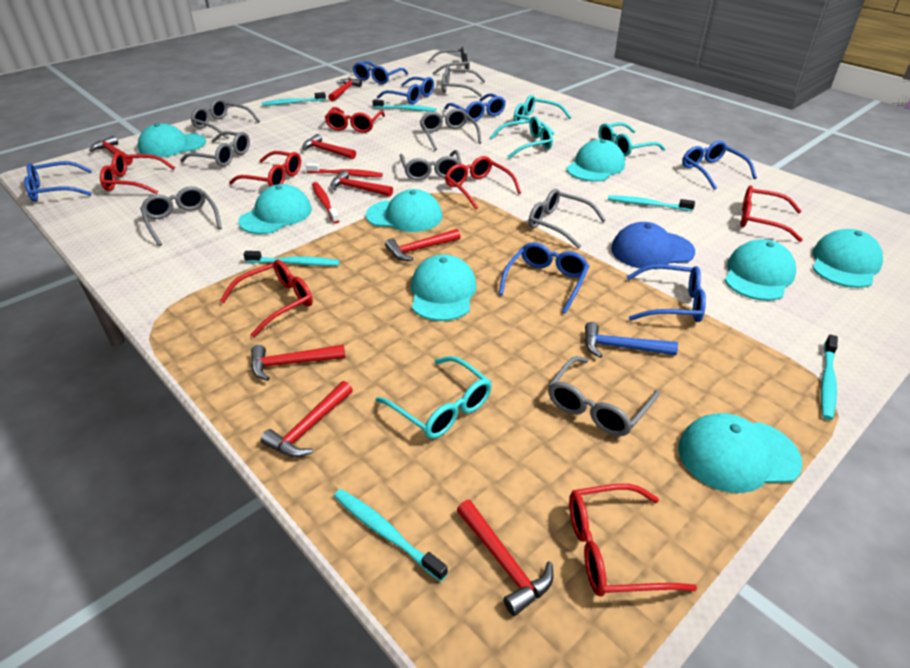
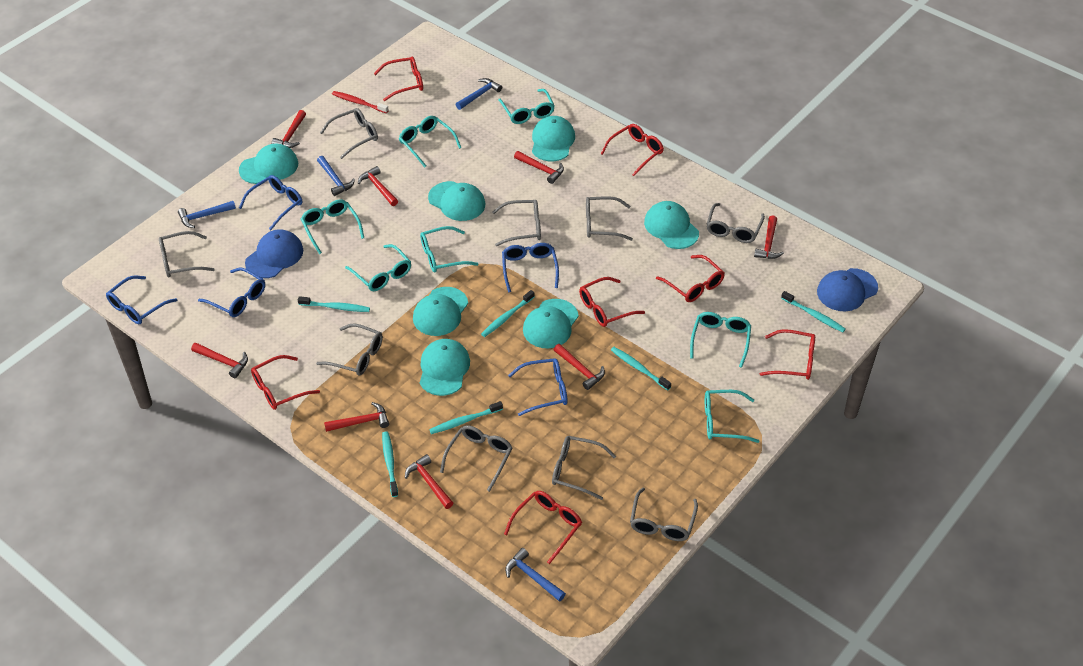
blue cap: [611,222,695,268] = 1 -> [245,229,303,278] [817,268,878,311] = 2
blue glasses: [24,161,92,202] [353,61,408,84] [377,77,434,104] [444,93,506,121] [499,242,589,314] [627,264,706,322] [682,141,757,190] = 7 -> [106,276,177,324] [198,267,265,317] [239,175,302,230] [502,243,559,292] [508,358,568,416] = 5
blue hammer: [585,322,678,358] = 1 -> [178,201,236,228] [317,156,355,196] [456,78,502,110] [505,548,566,602] = 4
red toothbrush: [306,163,383,177] [312,182,339,224] = 2 -> [332,91,389,113] = 1
turquoise cap: [138,123,206,157] [238,184,312,234] [366,189,442,232] [411,254,477,321] [566,139,625,182] [678,413,802,493] [725,239,796,301] [812,229,883,288] = 8 -> [239,144,298,184] [413,287,468,336] [420,339,470,396] [428,181,485,221] [523,299,579,349] [532,116,575,161] [644,201,699,249] = 7
turquoise glasses: [376,356,492,439] [490,116,553,159] [514,95,571,135] [599,122,666,156] = 4 -> [301,200,364,254] [345,244,411,291] [399,116,461,168] [420,226,478,273] [498,89,555,124] [690,312,751,368] [705,390,759,443] = 7

